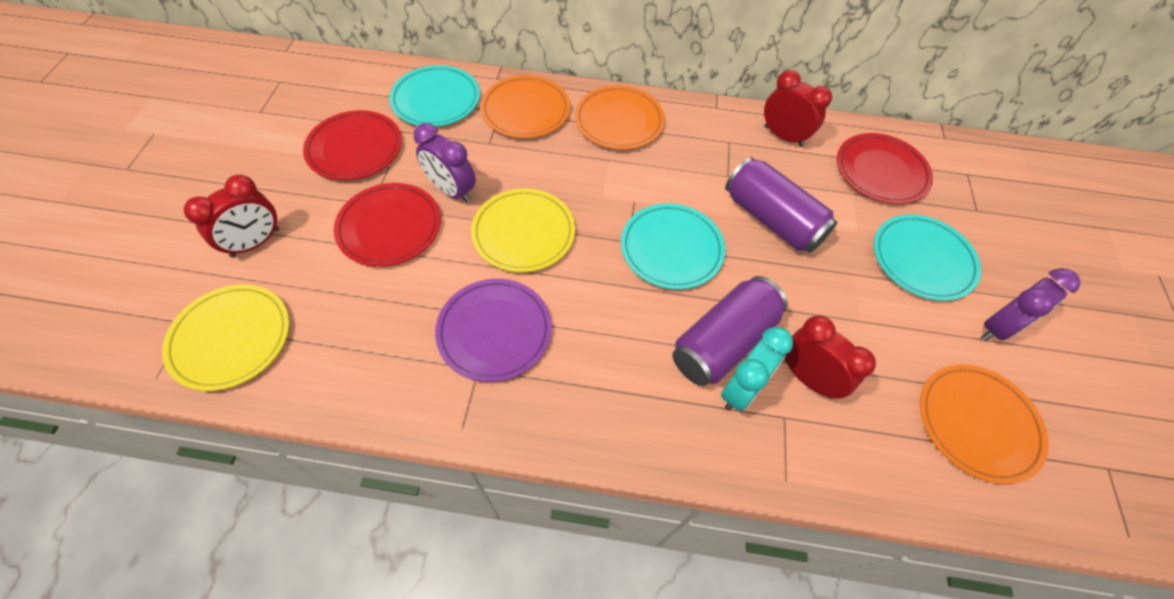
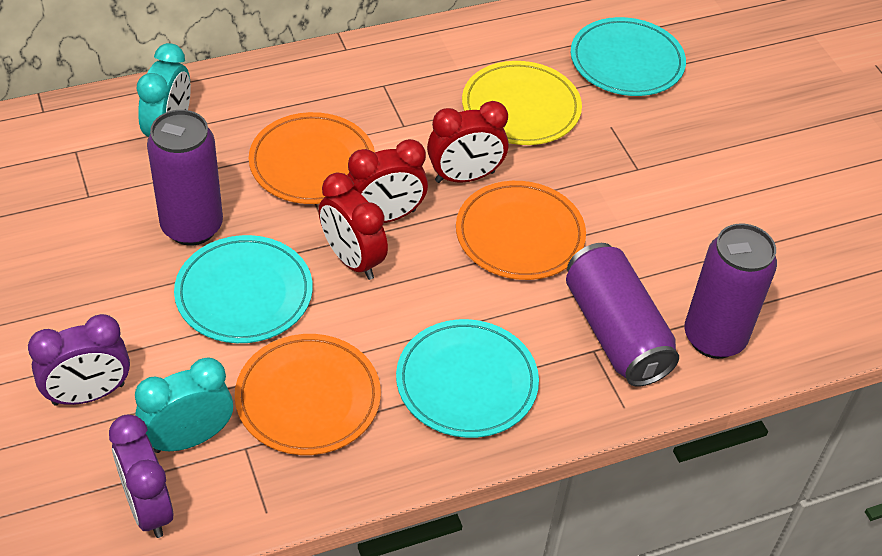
purple can: [672,276,788,386] [725,157,837,253] = 2 -> [147,110,223,245] [566,243,679,387] [684,224,777,359] = 3
purple plate: [435,279,552,382] = 1 -> none = 0
red plate: [303,110,402,180] [334,183,441,267] [837,133,933,204] = 3 -> none = 0
turquoise clock: [721,327,793,411] = 1 -> [135,357,233,453] [137,43,191,137] = 2
yellow plate: [162,284,289,391] [471,188,575,272] = 2 -> [462,61,582,145] = 1

